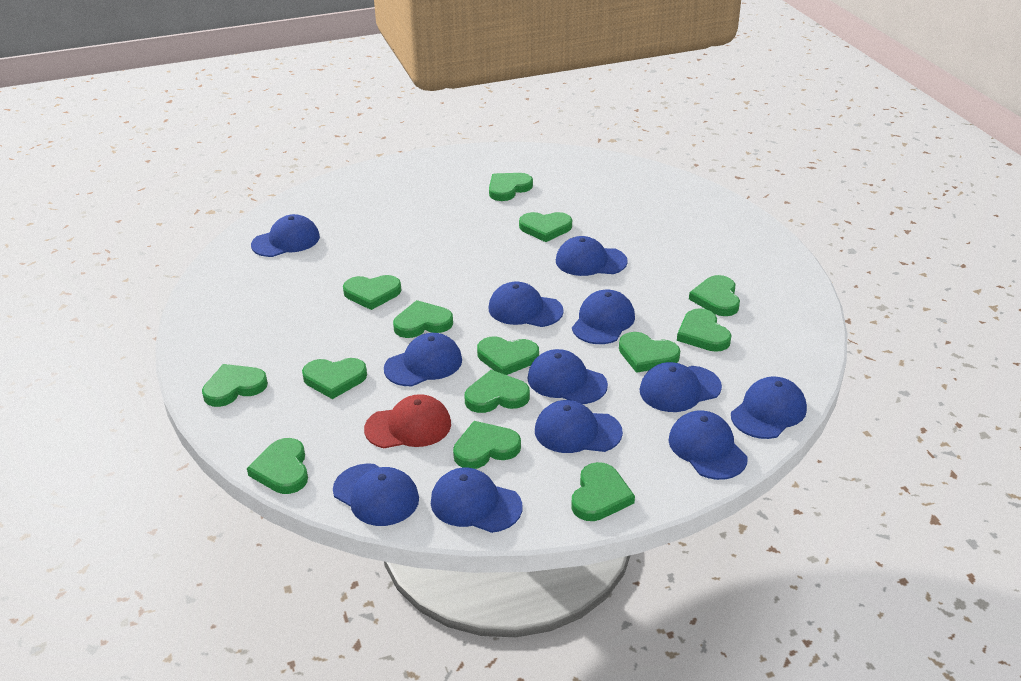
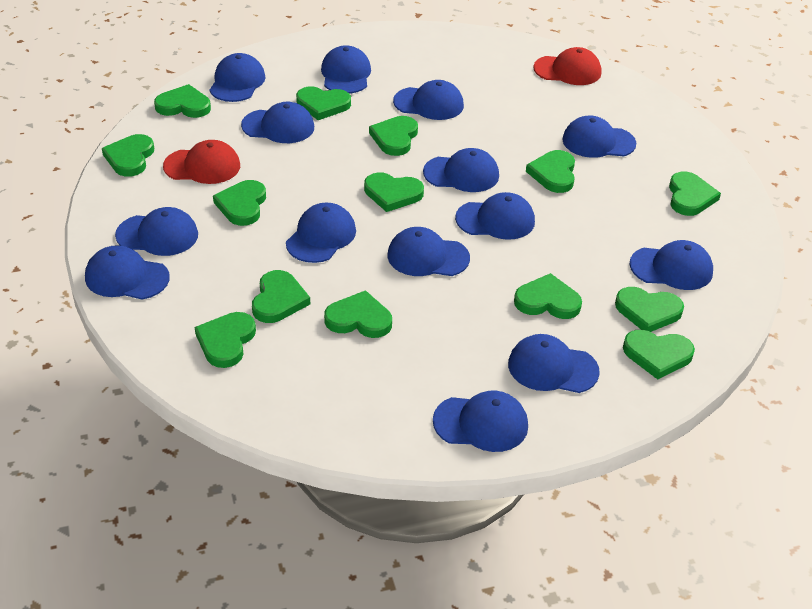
blue cap: [251,214,320,257] [333,464,419,526] [384,333,462,386] [431,468,522,533] [488,281,564,327] [528,349,608,404] [535,400,623,453] [556,236,628,276] [572,289,635,344] [640,362,722,412] [668,410,748,480] [731,377,807,439] = 12 -> [85,245,170,300] [115,207,198,256] [210,53,266,102] [241,102,314,143] [286,202,356,263] [321,45,371,94] [388,227,470,276] [393,80,464,120] [423,148,499,192] [433,390,528,452] [455,192,535,240] [508,334,600,393] [562,116,636,158] [629,240,713,290] = 14
red cap: [364,394,451,448] = 1 -> [163,140,240,184] [533,47,601,85] = 2

